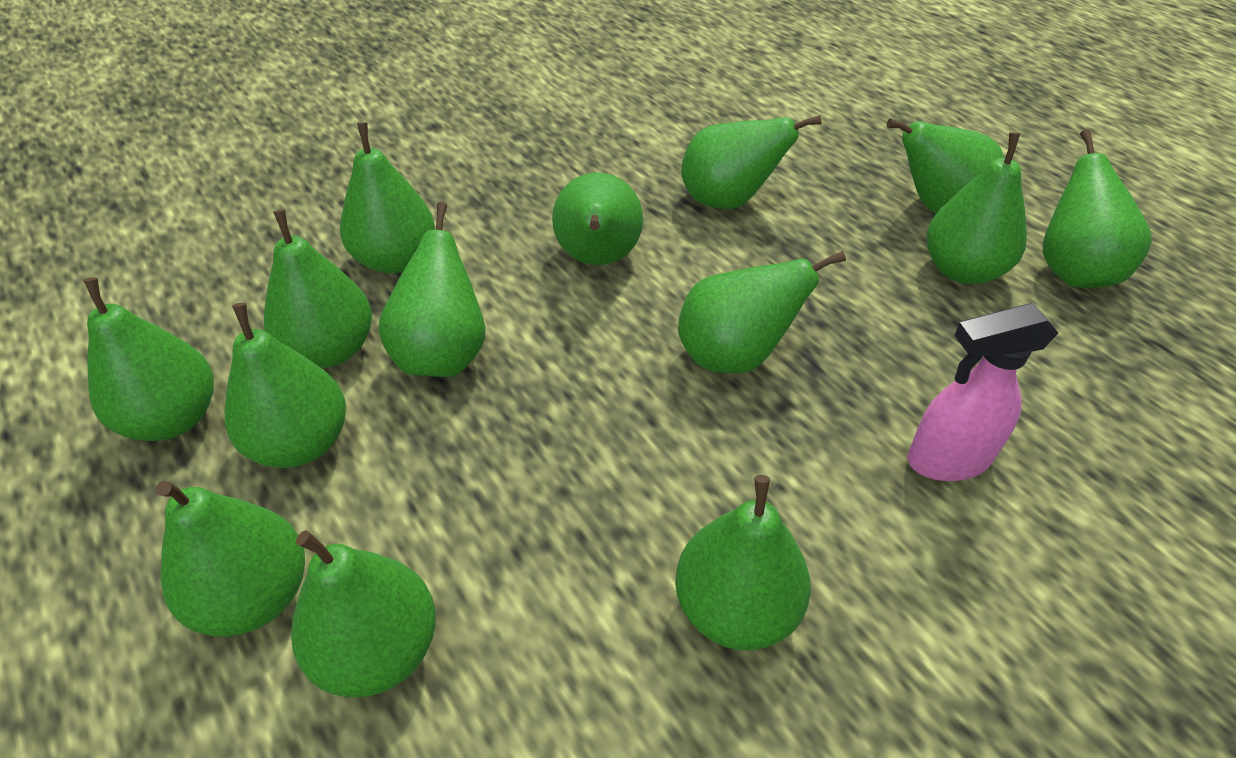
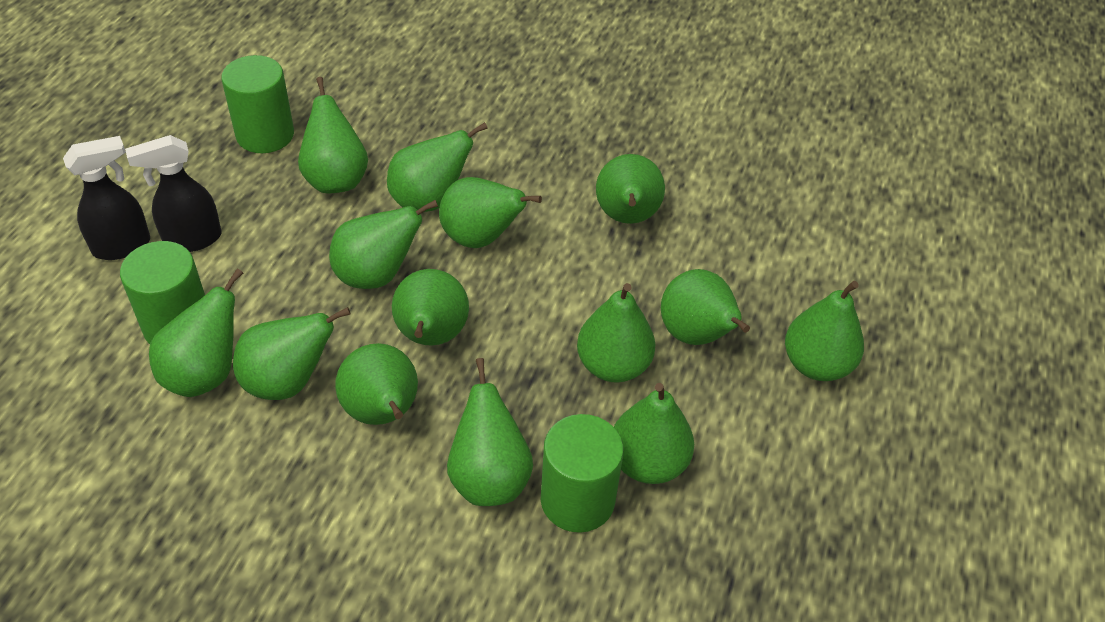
black spray bottle: none = 0 -> [63,136,150,260] [125,135,221,252] = 2
green cylinder: none = 0 -> [120,241,205,344] [221,55,294,153] [541,414,624,533] = 3
pink spray bottle: [908,303,1058,481] = 1 -> none = 0

